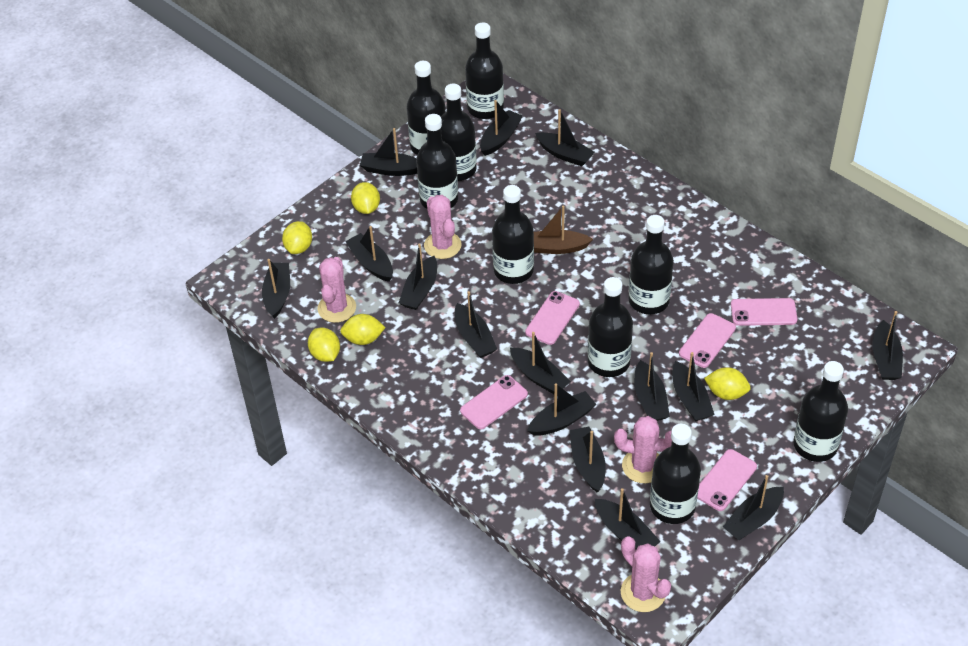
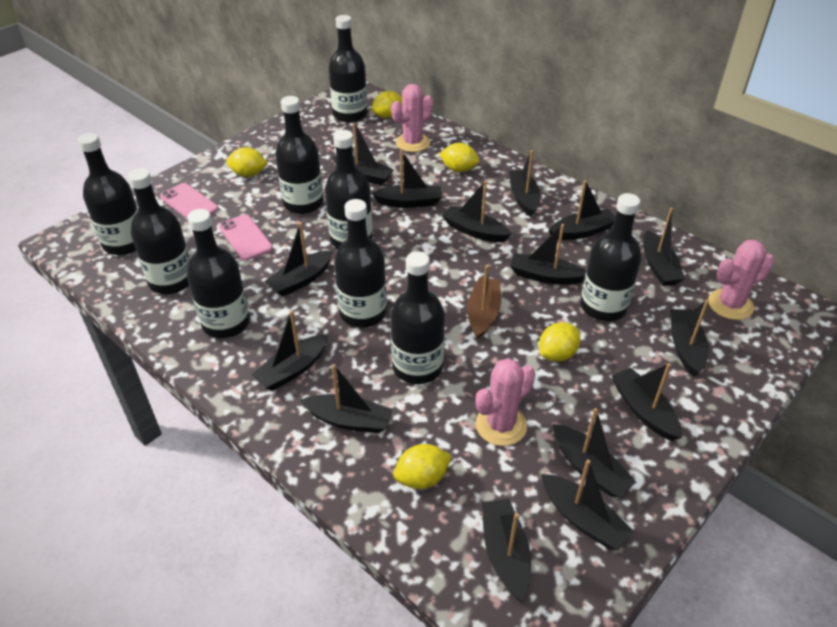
pink cactus: [318,257,356,323] [424,195,461,259] [614,416,672,483] [621,537,671,612] = 4 -> [391,84,434,152] [476,358,535,446] [708,240,774,320] = 3
pink phone: [460,375,528,429] [525,291,580,345] [679,313,736,368] [697,449,757,511] [731,298,797,326] = 5 -> [160,183,219,218] [219,214,273,261] = 2

